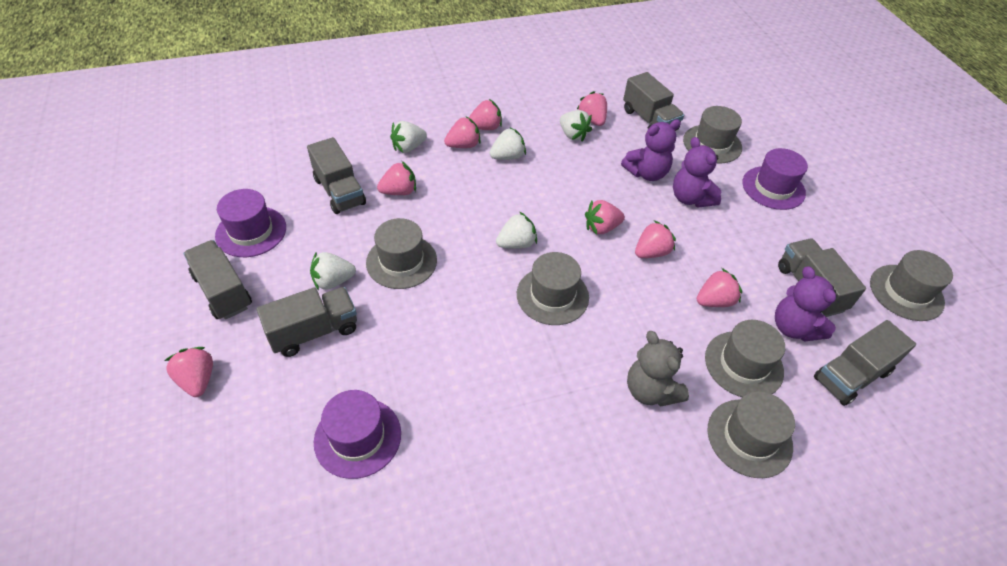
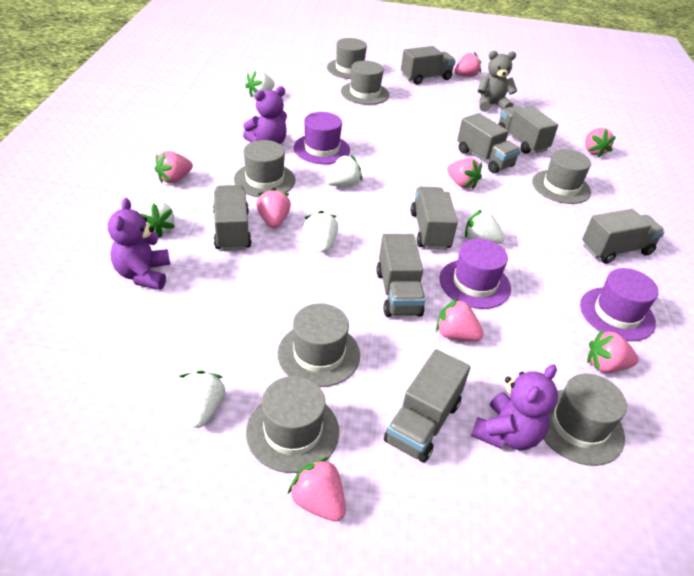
grey hat: [366,218,437,289] [517,252,589,325] [683,106,742,164] [705,320,785,397] [708,391,795,478] [870,250,953,321] = 6 -> [234,140,296,197] [246,376,339,473] [277,303,360,387] [327,38,367,79] [341,61,389,105] [532,149,591,204] [544,374,627,466] = 7
grey truck: [183,240,252,320] [257,287,357,357] [307,137,366,214] [623,72,684,131] [778,239,866,317] [814,320,916,406] = 6 -> [213,185,251,251] [376,234,425,317] [384,349,470,463] [401,46,456,84] [411,187,458,250] [457,113,521,173] [498,106,558,154] [582,209,665,264] = 8
white strawberry: [310,252,356,290] [390,121,427,153] [489,127,526,160] [496,212,537,249] [560,110,592,142] = 5 -> [138,201,175,238] [177,371,225,428] [245,70,275,98] [303,211,338,253] [326,155,362,187] [465,209,505,244] = 6

